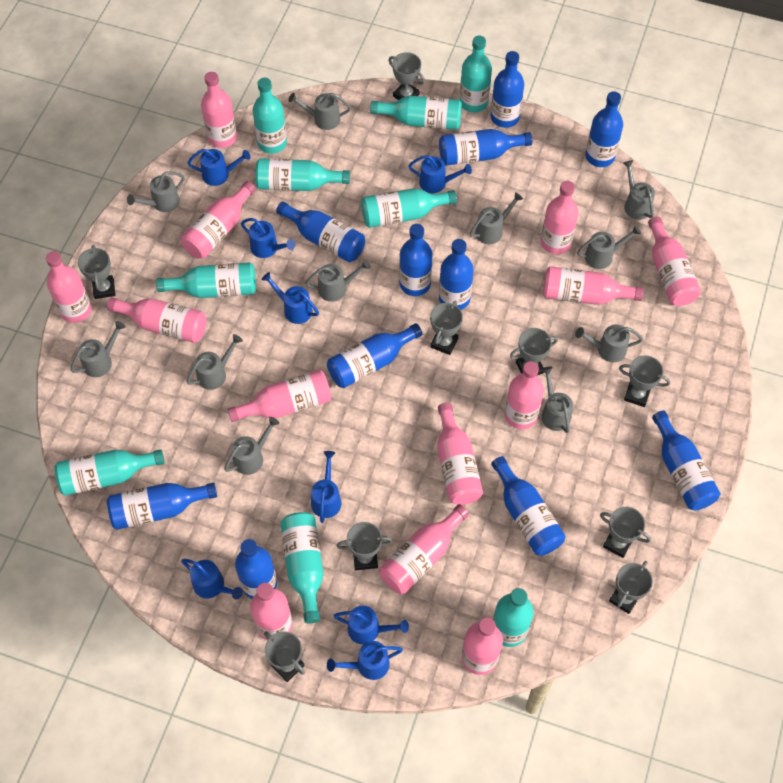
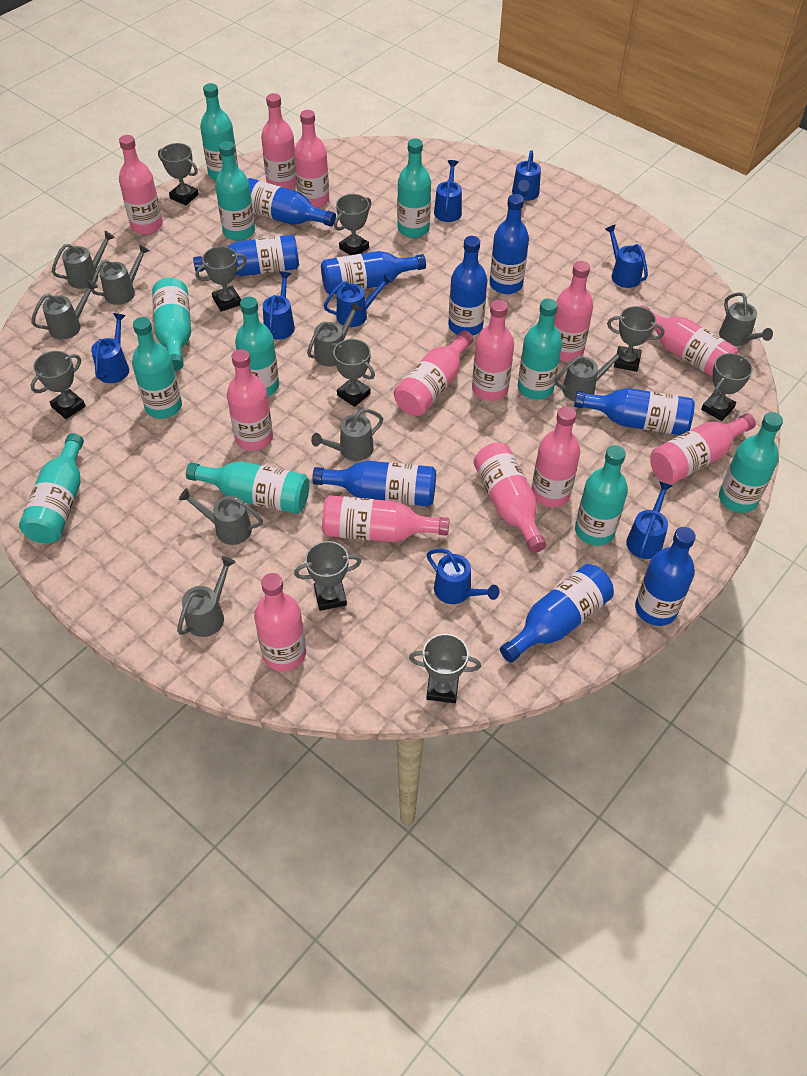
blue bottle: [107,483,217,530] [235,539,277,599] [276,201,365,262] [327,323,423,388] [399,224,432,296] [439,129,532,166] [439,239,474,310] [491,51,524,128] [491,456,566,556] [585,91,623,167] [652,411,720,511] = 11 -> [193,235,299,276] [248,178,336,227] [312,461,436,506] [321,251,426,294] [448,236,487,336] [490,194,529,294] [500,564,614,663] [574,388,695,435] [635,527,696,626] = 9
grey watering can: [71,321,125,377] [127,171,184,212] [186,334,243,390] [224,417,279,475] [288,93,351,130] [305,259,371,302] [470,192,523,244] [541,367,573,433] [575,324,643,362] [577,225,641,269] [623,160,655,220] = 11 -> [31,280,98,340] [52,231,115,289] [91,244,150,305] [177,556,236,637] [179,488,263,545] [307,302,362,367] [311,409,383,461] [555,347,627,401] [719,292,773,346] = 9
turquoise bottle: [55,449,165,496] [156,262,256,298] [253,78,287,154] [255,158,350,191] [280,512,324,624] [361,188,457,228] [370,96,462,130] [460,36,492,113] [493,588,534,647] = 9 -> [19,433,84,544] [132,317,182,419] [152,278,191,371] [186,461,309,514] [200,83,238,180] [215,141,255,241] [235,297,279,396] [397,139,431,238] [518,299,562,400] [575,445,628,546] [719,412,783,513] = 11

